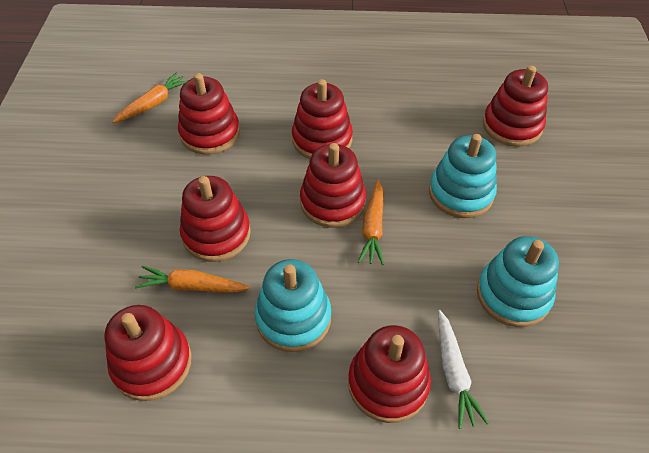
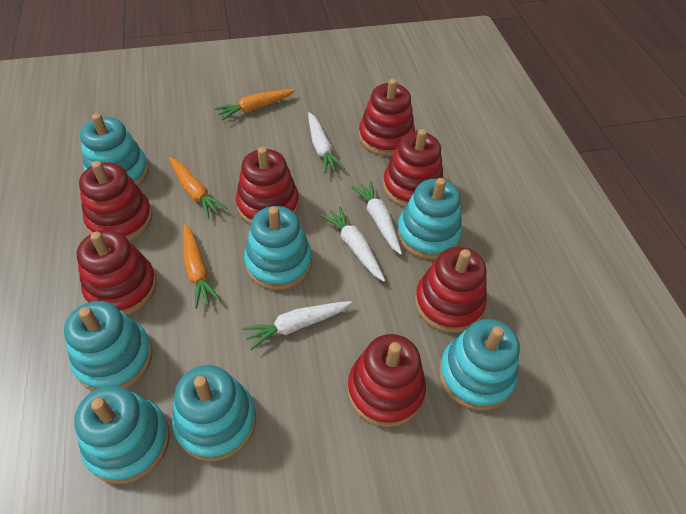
turquoise stacking toy: [255,259,331,352] [429,134,497,218] [477,236,559,327] = 3 -> [64,301,153,391] [74,386,170,484] [80,113,149,186] [172,365,256,462] [244,206,312,290] [397,178,462,260] [439,319,520,410] = 7
white carrot: [438,310,489,429] = 1 -> [243,301,352,350] [308,112,345,173] [321,207,385,282] [351,181,402,255] = 4

